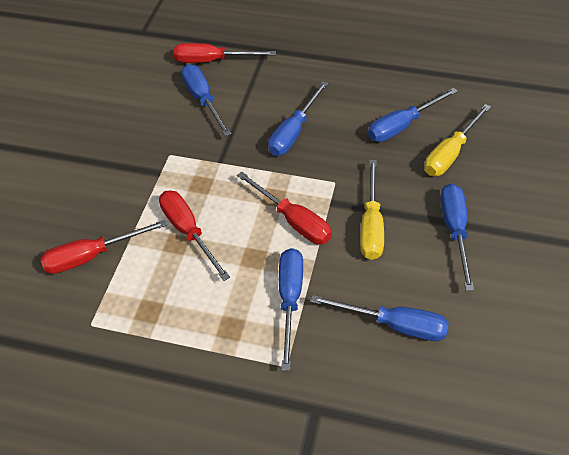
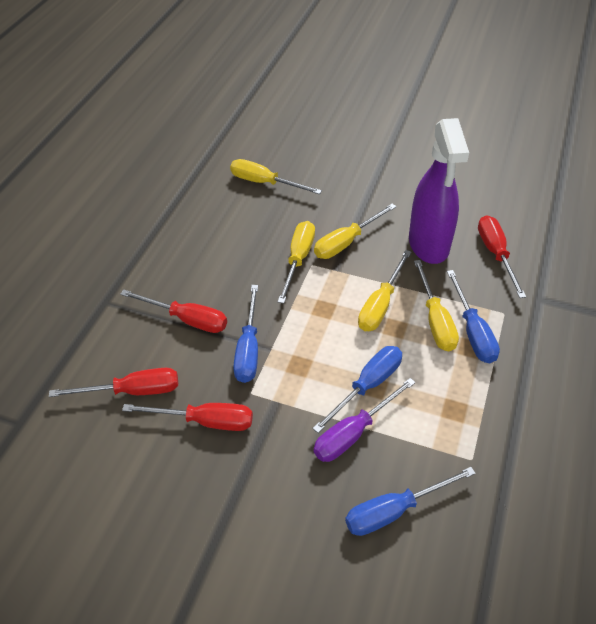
blue screwdriver: [181,64,231,136] [268,81,328,156] [279,248,303,371] [310,295,449,341] [368,88,458,142] [440,183,474,291] = 6 -> [233,285,258,383] [312,346,402,433] [345,467,476,536] [447,270,500,363] = 4
purple screwdriver: none = 0 -> [314,378,416,462] = 1
purple spray bottle: none = 0 -> [409,118,469,264] = 1
yellow screwdriver: [360,160,384,260] [424,104,491,176] = 2 -> [230,159,322,194] [278,221,315,304] [314,204,396,259] [358,250,412,331] [414,260,459,351] = 5

